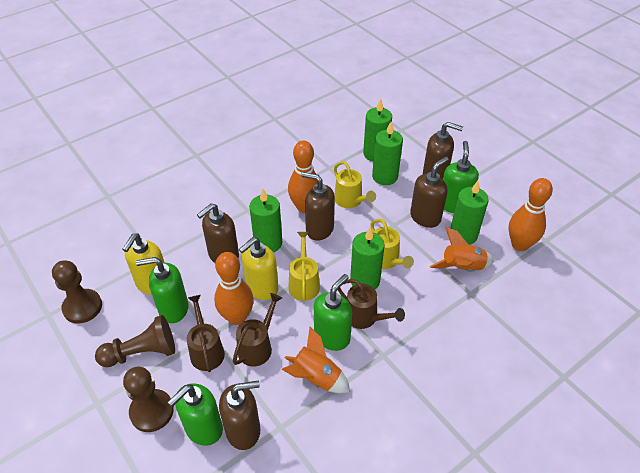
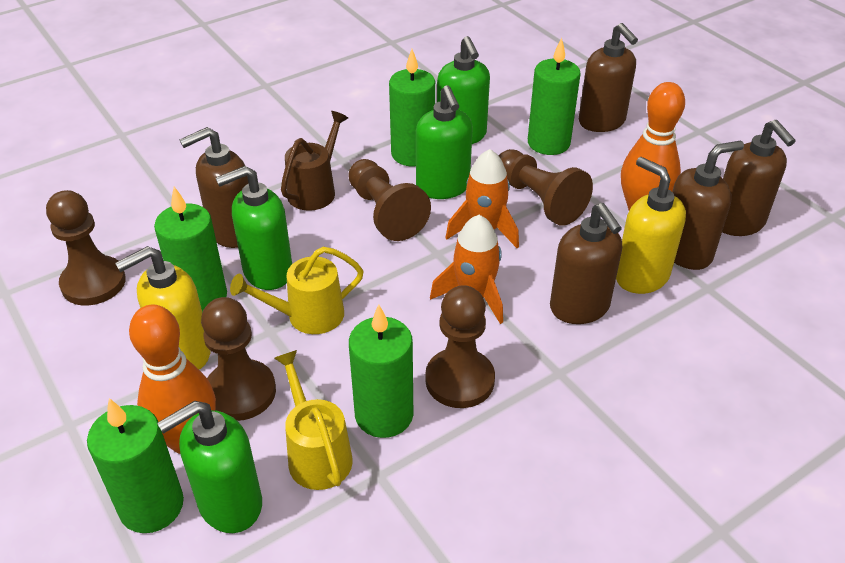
brown pawn: [52,260,102,323] [95,315,175,367] [123,367,174,432] = 3 -> [46,190,126,305] [201,297,276,421] [348,159,431,241] [425,285,495,408] [499,149,593,226] = 5
brown watering can: [187,295,225,372] [233,293,282,366] [337,279,405,329] = 3 -> [281,111,348,211] = 1
orange bowling pin: [214,252,254,325] [288,141,317,213] [509,178,553,251] = 3 -> [129,304,216,454] [621,82,685,210] = 2
yellow watering can: [288,232,320,301] [334,161,376,208] [371,219,414,269] = 3 -> [230,247,364,334] [274,350,353,490] = 2

